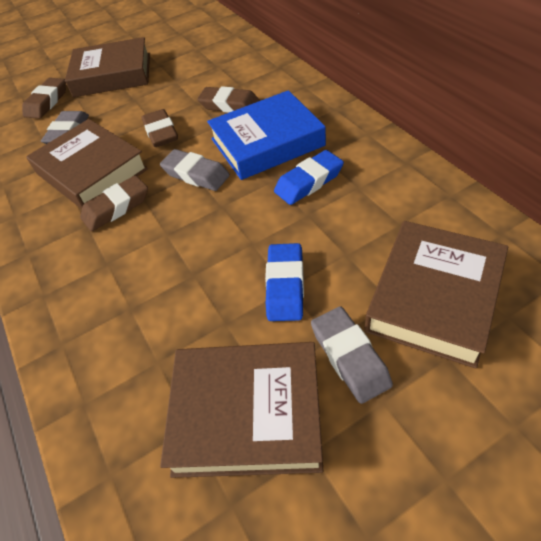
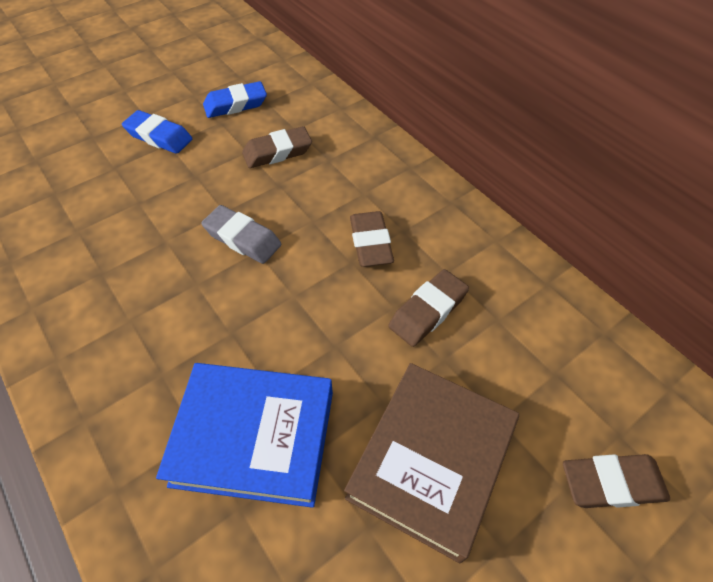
brown book: [26,119,148,209] [65,37,150,97] [160,342,323,478] [364,221,508,369] = 4 -> [344,363,519,563] = 1
grey eraser: [41,111,89,144] [160,149,230,191] [311,306,393,404] = 3 -> [201,205,281,264] = 1

